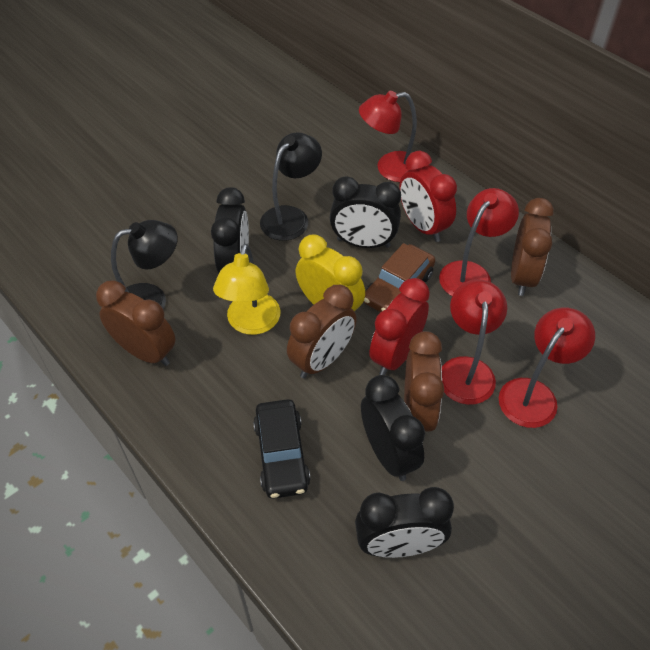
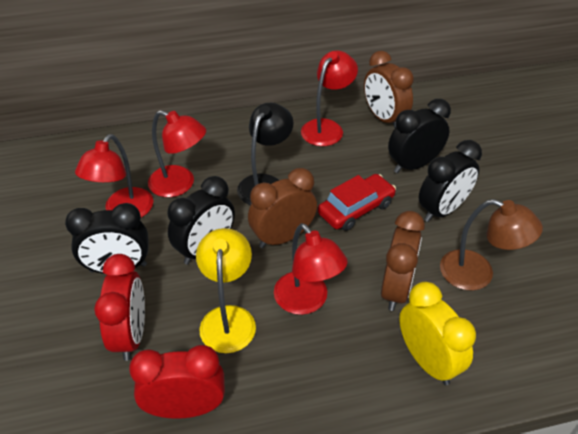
black car: [253,399,310,499] = 1 -> none = 0
black lamp: [111,220,178,309] [260,132,322,241] = 2 -> [237,103,294,205] = 1
brown car: [363,243,435,312] = 1 -> none = 0
brown clock: [96,280,176,366] [287,285,356,379] [404,331,444,432] [511,198,554,296] = 4 -> [248,168,317,248] [364,51,414,128] [381,211,425,311] = 3
brown lamp: none = 0 -> [440,199,543,291] = 1
red car: none = 0 -> [318,174,396,231] = 1

